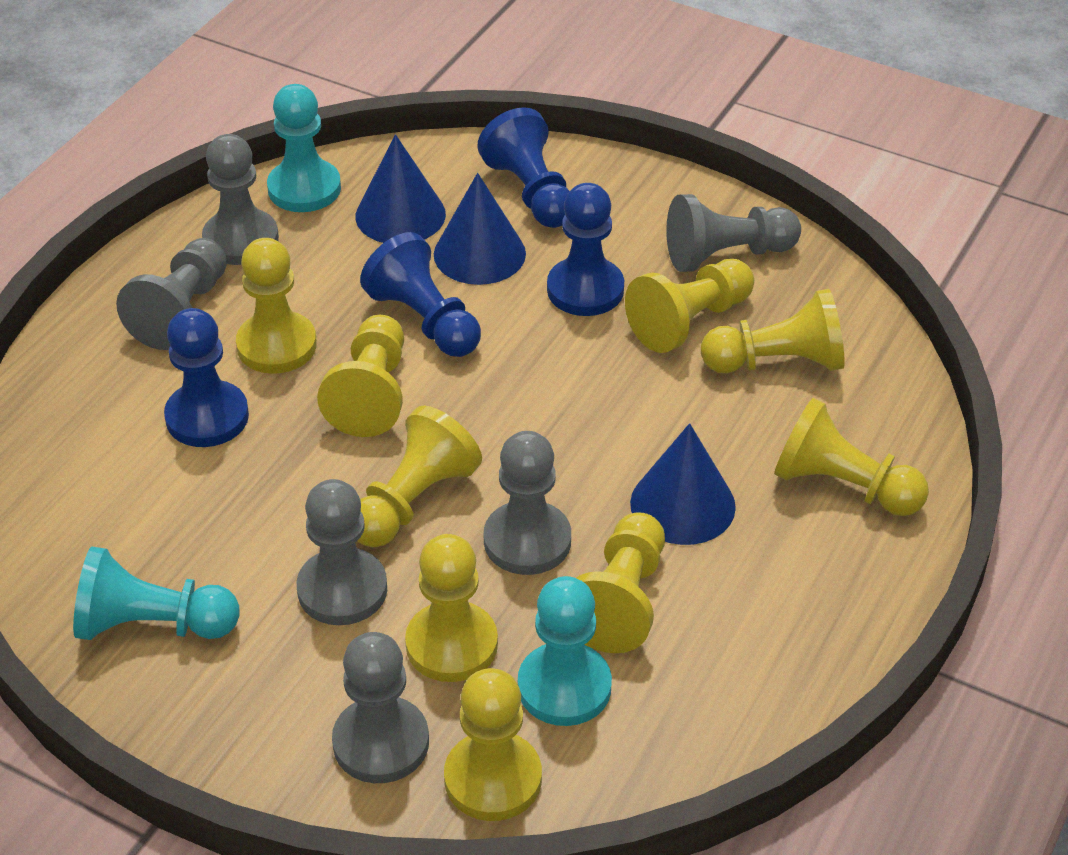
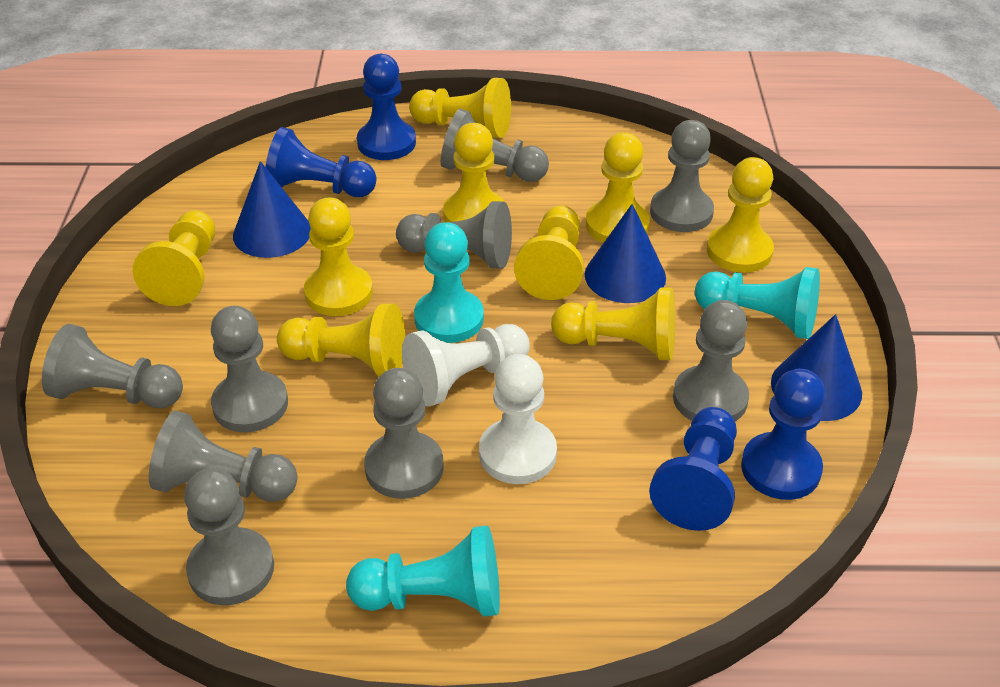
grey pawn: [116,238,227,350] [202,134,279,265] [297,479,387,625] [332,632,429,783] [484,431,571,575] [666,194,801,272] = 6 -> [42,324,183,408] [149,411,298,502] [184,468,274,605] [211,306,288,432] [364,368,444,499] [396,201,512,268] [441,109,549,182] [650,120,714,232] [673,300,749,421] = 9
white pawn: none = 0 -> [402,324,530,406] [479,354,557,484] = 2

